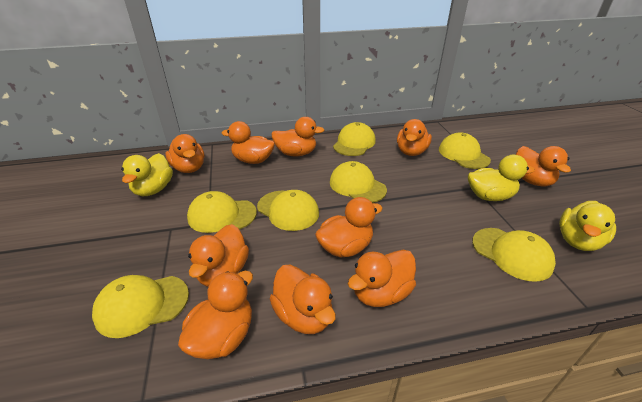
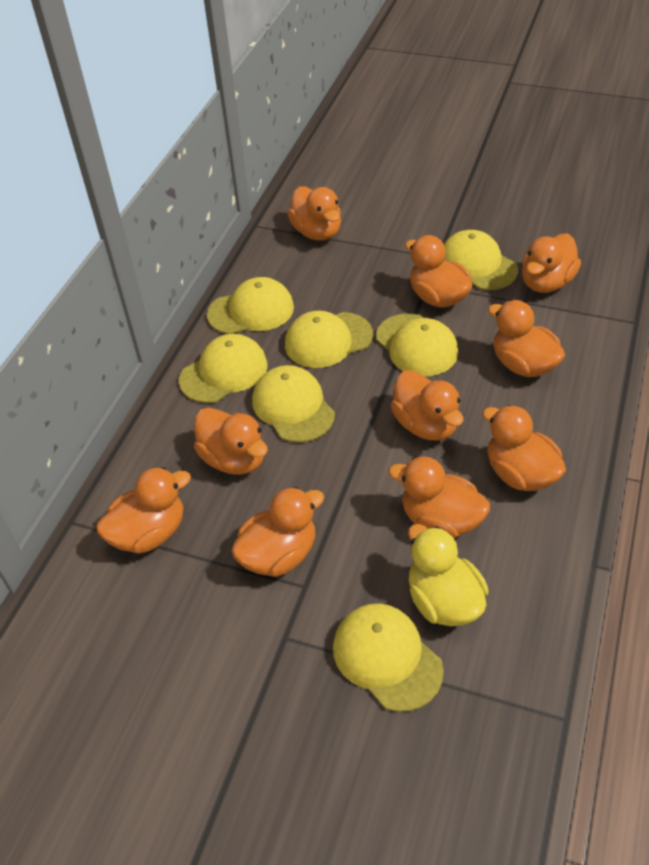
yellow duck: [121,153,173,196] [468,155,535,201] [559,201,616,251] = 3 -> [408,524,489,626] = 1

